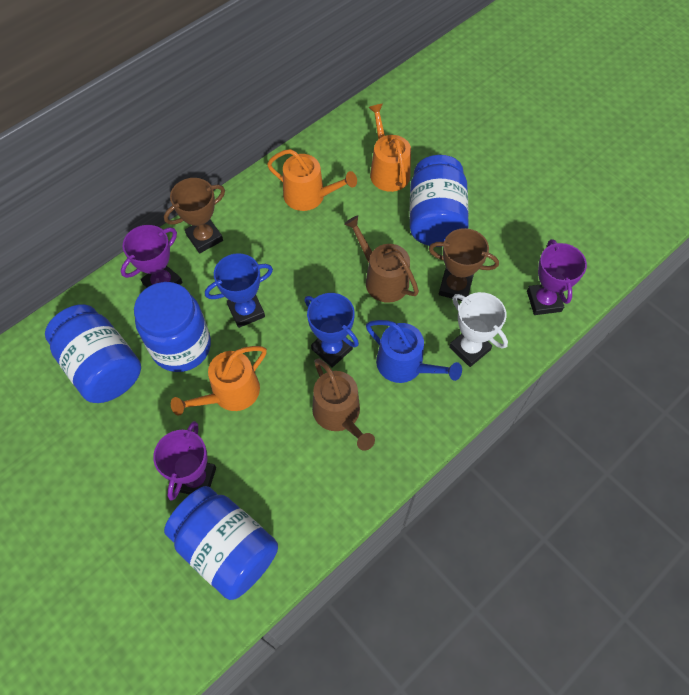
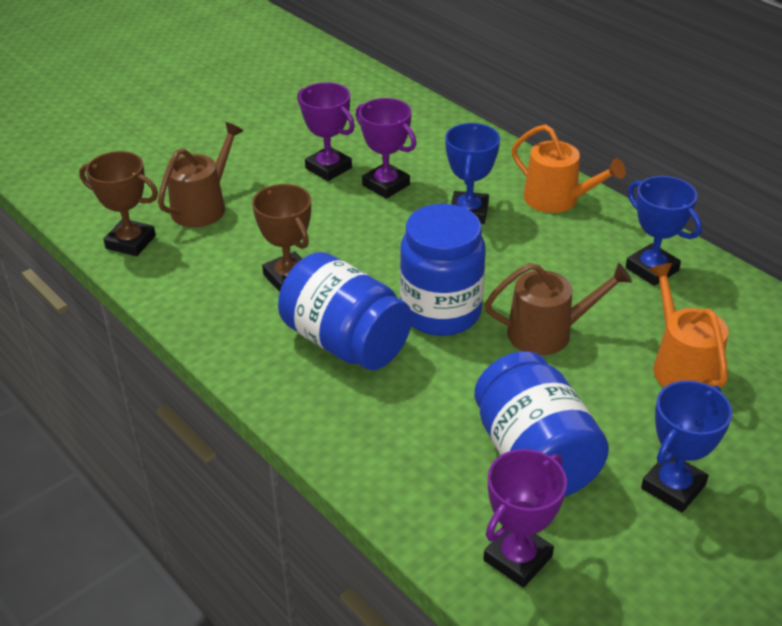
blue jar: [45,304,141,403] [134,282,211,372] [164,486,278,600] [409,155,469,247] = 4 -> [278,252,412,370] [400,204,486,336] [474,351,609,497] = 3
blue trophy: [205,253,273,328] [304,293,359,368] = 2 -> [445,123,500,224] [626,176,702,286] [641,380,732,513] = 3
blue watering can: [366,320,462,383] = 1 -> none = 0
orange watering can: [171,346,267,416] [267,149,357,211] [368,103,411,192] = 3 -> [512,124,626,213] [649,263,728,387] = 2
white trophy: [449,292,508,367] = 1 -> none = 0

